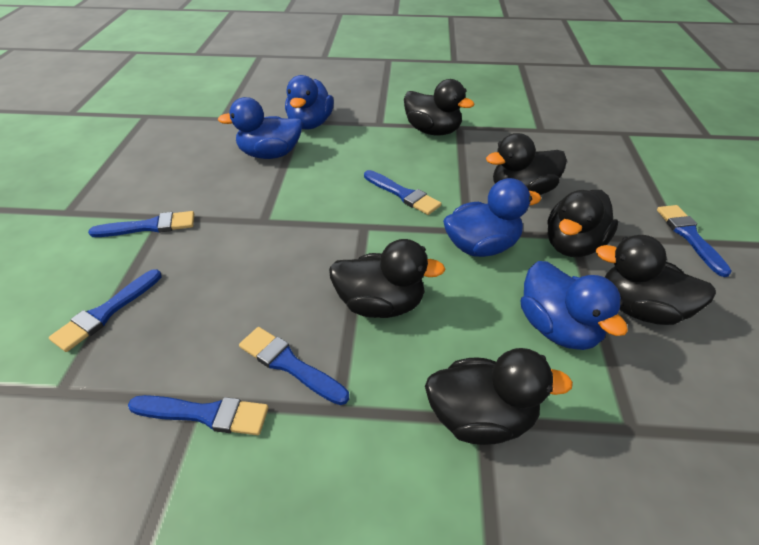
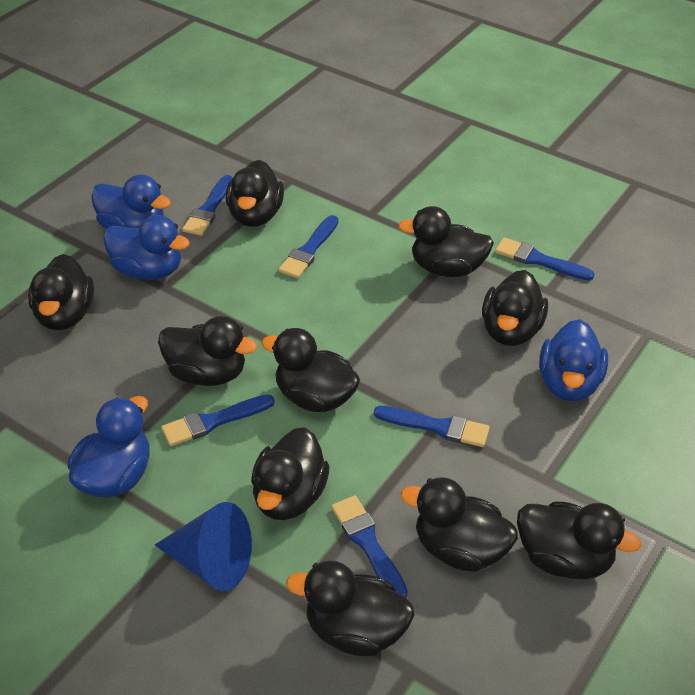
black duck: [329,239,446,318] [404,79,474,136] [425,348,573,445] [486,133,567,195] [547,190,618,257] [596,235,716,325] = 6 -> [28,254,94,330] [158,316,257,386] [226,160,284,227] [251,427,330,520] [261,328,360,412] [286,560,414,656] [398,206,494,277] [401,477,518,572] [482,270,548,346] [517,502,641,579] = 10
blue cone: none = 0 -> [155,502,252,591] = 1

